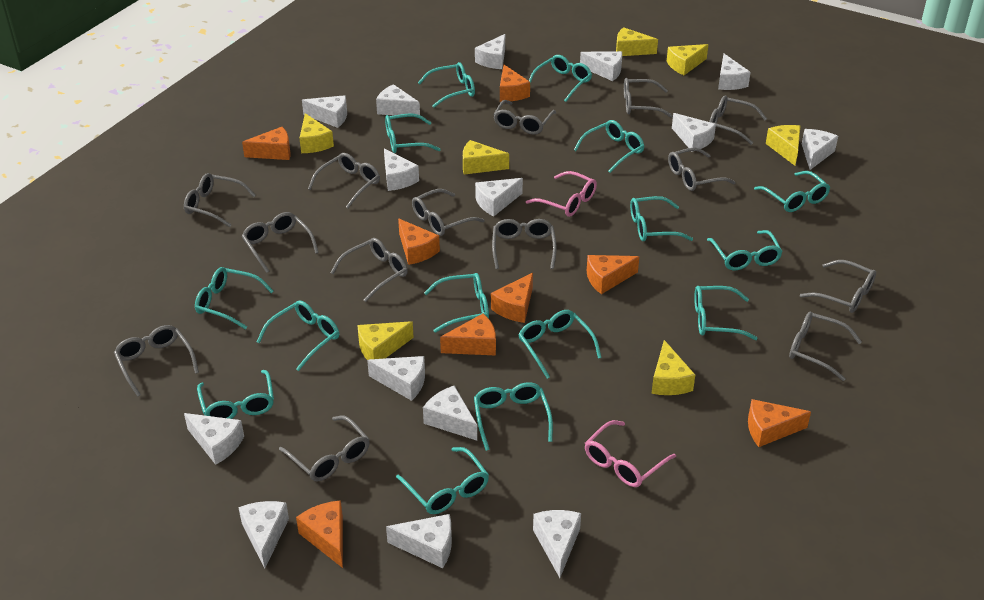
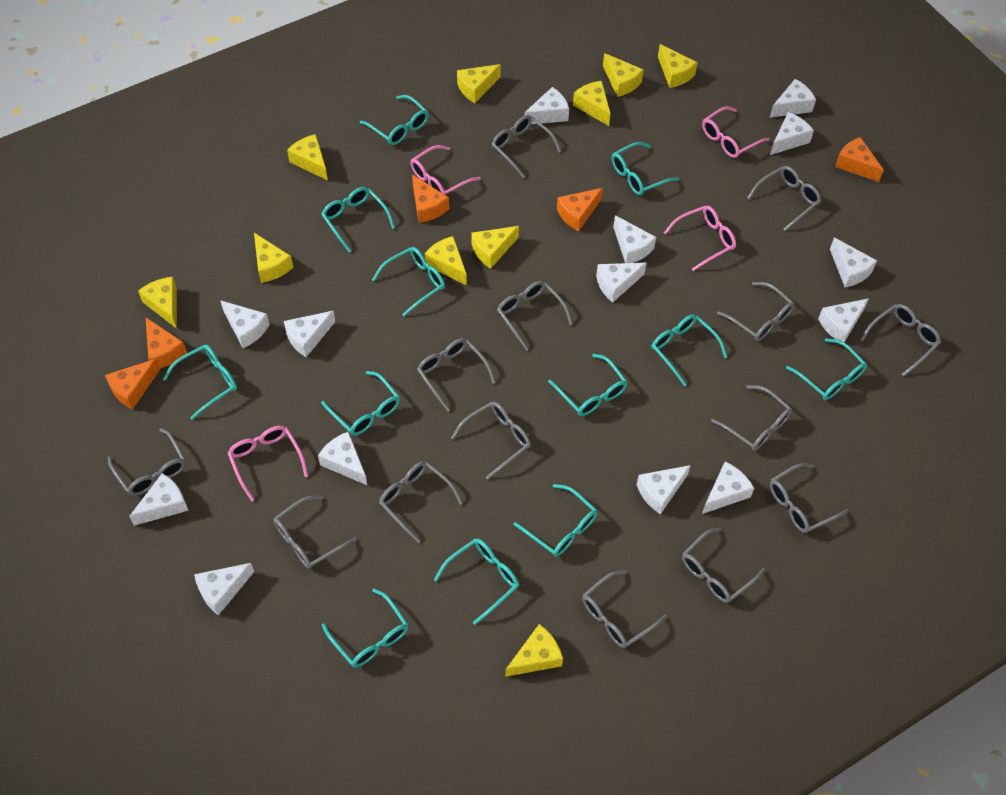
orange cheese: [242,127,290,160] [296,500,343,568] [398,219,440,265] [440,314,496,356] [491,273,533,323] [500,65,530,102] [587,255,639,294] [748,399,811,447] = 8 -> [105,359,160,410] [145,317,187,368] [412,174,449,223] [557,188,603,231] [835,137,884,182] = 5
pink glasses: [526,171,597,217] [585,420,676,487] = 2 -> [228,426,308,501] [411,145,481,195] [664,206,736,271] [702,106,770,158] = 4
turquoise glasses: [195,267,273,329] [197,370,274,419] [257,300,339,371] [385,114,441,153] [396,447,489,514] [418,62,475,108] [424,273,489,333] [474,382,553,451] [518,310,602,379] [529,55,592,102] [574,120,644,173] [630,196,693,241] [694,286,758,340] [707,230,783,270] [754,171,830,212] = 15 -> [163,345,237,420] [321,187,395,253] [321,371,400,436] [322,588,408,667] [360,95,429,145] [372,247,445,316] [434,539,519,625] [514,484,597,557] [548,354,627,416] [612,142,679,195] [652,314,728,387] [786,338,867,400] = 12
white cheese: [184,413,244,465] [238,501,289,568] [302,95,347,128] [367,356,425,401] [376,84,420,115] [384,149,419,191] [386,514,452,568] [423,385,477,440] [475,34,505,69] [475,178,523,216] [533,510,581,578] [580,51,622,81] [672,113,716,152] [718,54,751,90] [802,129,838,170] = 15 -> [129,473,188,526] [194,563,254,615] [220,300,270,348] [284,311,335,357] [318,432,367,485] [524,87,569,124] [596,262,647,303] [613,215,656,263] [636,465,691,514] [702,462,754,514] [770,79,816,118] [770,112,814,155] [818,298,869,342] [830,238,877,287] = 14
yellow cheese: [299,113,334,153] [357,321,414,360] [463,140,509,175] [616,27,658,56] [651,340,695,395] [666,44,709,75] [766,125,800,166] = 7 -> [138,277,177,329] [254,233,293,283] [287,134,328,181] [424,236,467,285] [457,64,501,103] [472,226,519,269] [505,624,563,677] [573,81,611,126] [603,53,644,97] [658,44,698,88] = 10

